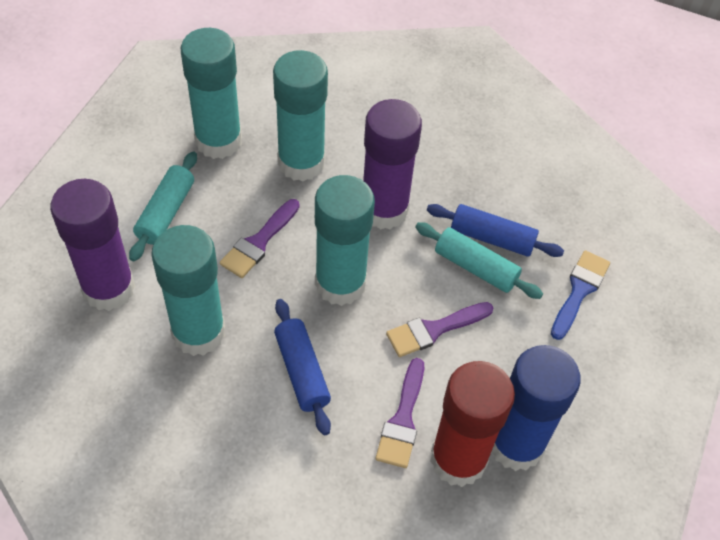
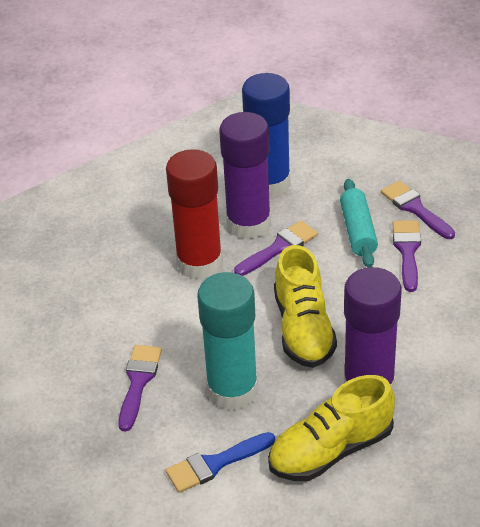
blue rolling pin: [274,299,331,435] [427,204,564,257] = 2 -> none = 0
purple brush: [220,199,300,278] [375,358,424,468] [386,302,494,357] = 3 -> [118,345,162,431] [234,221,318,276] [381,181,455,239] [393,220,421,292] = 4
turquoise glue stick: [151,225,225,356] [181,28,242,159] [273,50,328,181] [315,175,375,306] = 4 -> [197,272,258,411] = 1
turquoise rolling pin: [129,151,197,261] [415,222,543,299] = 2 -> [340,179,378,267] = 1
yellow shoe: none = 0 -> [268,375,395,481] [274,245,337,368] = 2

